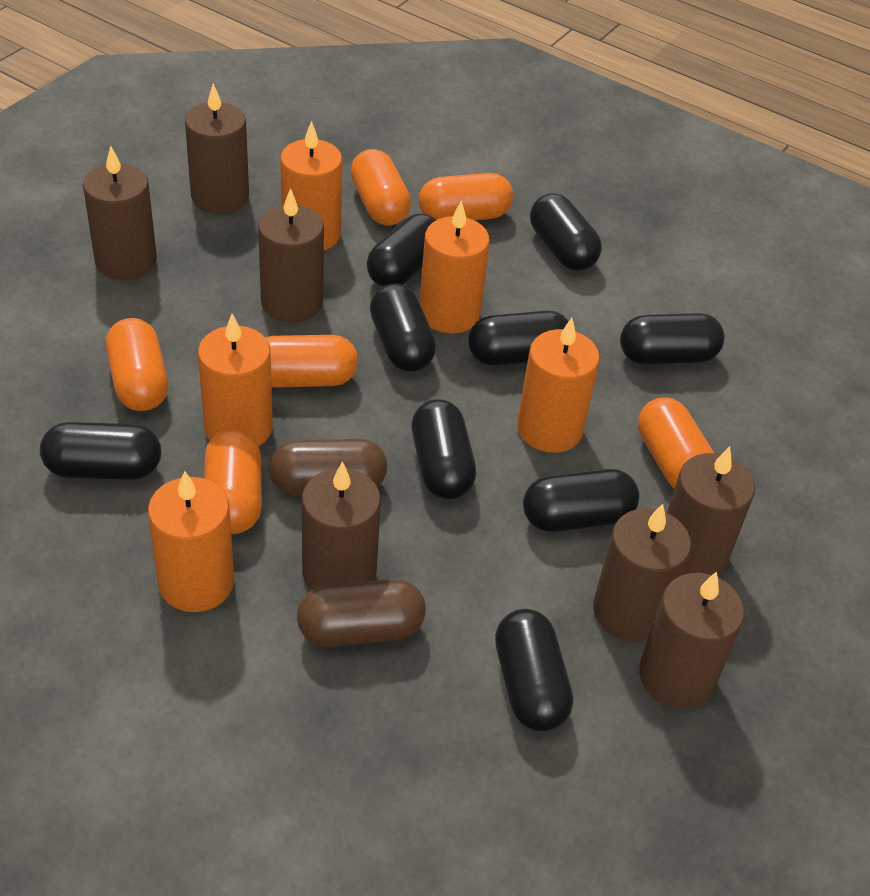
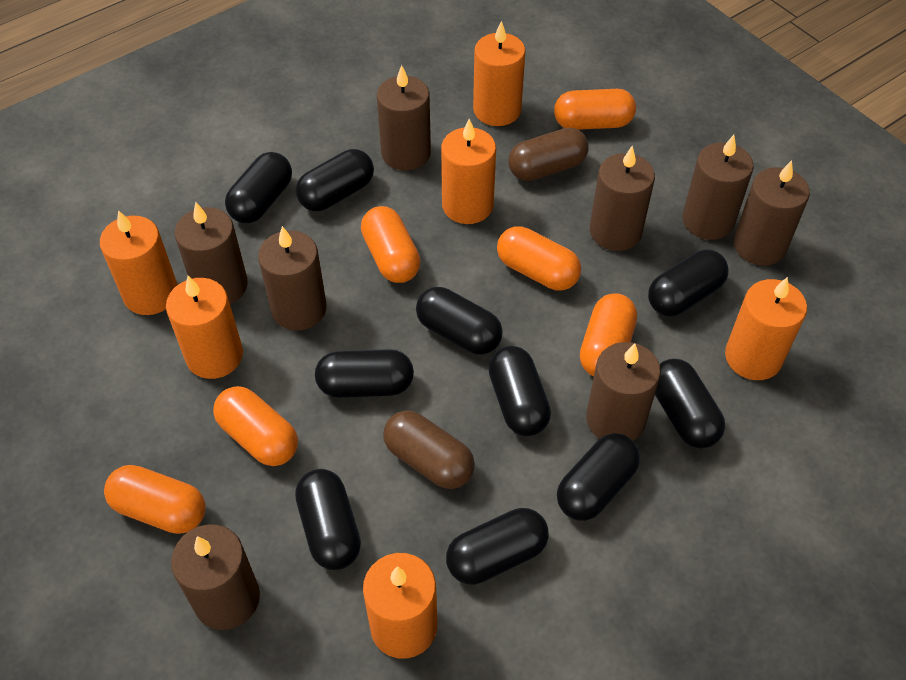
black capsule: [40,422,161,480] [367,214,436,287] [370,284,436,372] [411,399,476,499] [468,310,569,366] [495,609,573,731] [523,469,639,532] [530,193,602,271] [620,313,725,365] = 9 -> [225,152,292,223] [295,469,361,570] [296,149,374,211] [315,349,414,398] [416,287,503,355] [446,508,549,585] [488,346,551,436] [557,433,640,521] [648,250,729,316] [655,359,725,448] = 10
brown candle: [83,146,157,280] [185,84,249,214] [258,188,324,323] [302,462,381,590] [593,504,691,641] [639,571,744,709] [667,446,755,576] = 7 -> [171,524,260,630] [175,202,248,304] [258,226,326,331] [377,65,431,171] [586,342,661,441] [590,146,655,251] [682,135,754,240] [734,160,810,266] = 8
orange candle: [148,471,235,612] [198,314,273,446] [280,121,342,250] [419,201,490,334] [517,318,600,453] = 5 -> [100,210,178,315] [166,276,243,379] [363,553,437,659] [441,119,496,224] [473,21,526,126] [725,277,807,380] = 6

